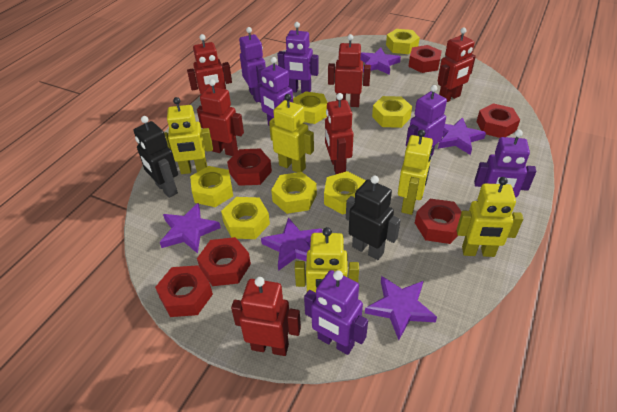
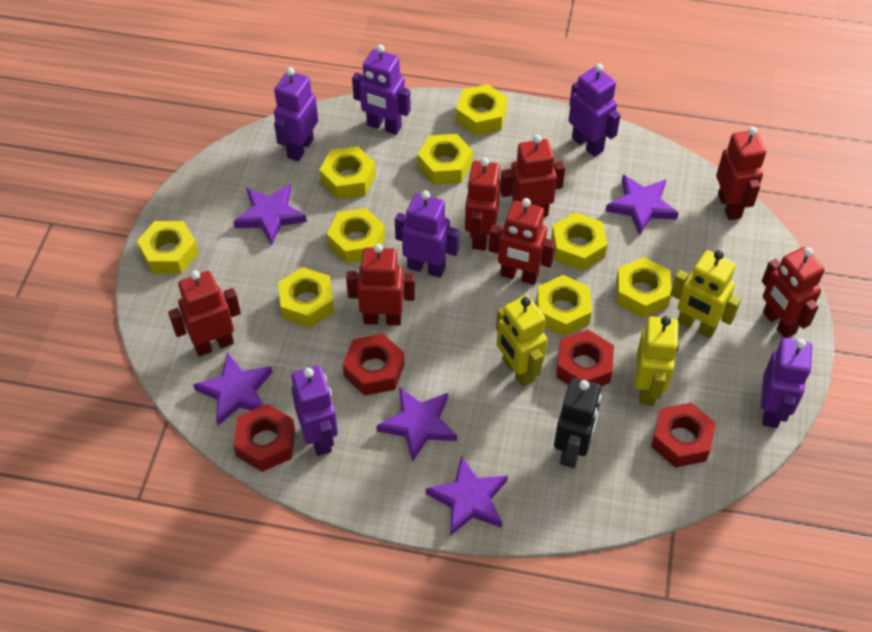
black robot: [134,116,178,198] [346,175,401,260] = 2 -> [554,378,601,468] = 1
red nut: [155,265,213,317] [197,237,251,286] [227,149,272,186] [408,45,442,73] [415,199,462,244] [477,103,520,138] = 6 -> [233,404,295,472] [343,334,404,396] [556,330,614,386] [651,402,716,468] = 4
red robot: [187,34,232,94] [197,79,244,156] [231,277,301,356] [325,93,354,174] [328,34,371,107] [438,28,476,102] = 6 -> [168,270,241,357] [346,243,415,326] [465,158,501,251] [488,198,556,285] [500,135,565,217] [716,127,766,220] [762,247,825,338] = 7
yellow nut: [190,166,233,207] [221,197,270,239] [271,172,317,214] [293,91,328,124] [324,171,366,215] [372,96,412,128] [386,29,420,54] = 7 -> [137,221,199,274] [278,267,334,328] [319,146,376,199] [327,208,385,264] [417,134,473,185] [456,84,508,136] [536,275,592,336] [551,212,607,271] [616,257,671,318] = 9
yellow robot: [164,97,213,174] [269,94,314,172] [295,227,359,293] [398,129,433,215] [456,177,523,257] = 5 -> [496,295,547,387] [635,316,679,406] [670,250,741,338] = 3

